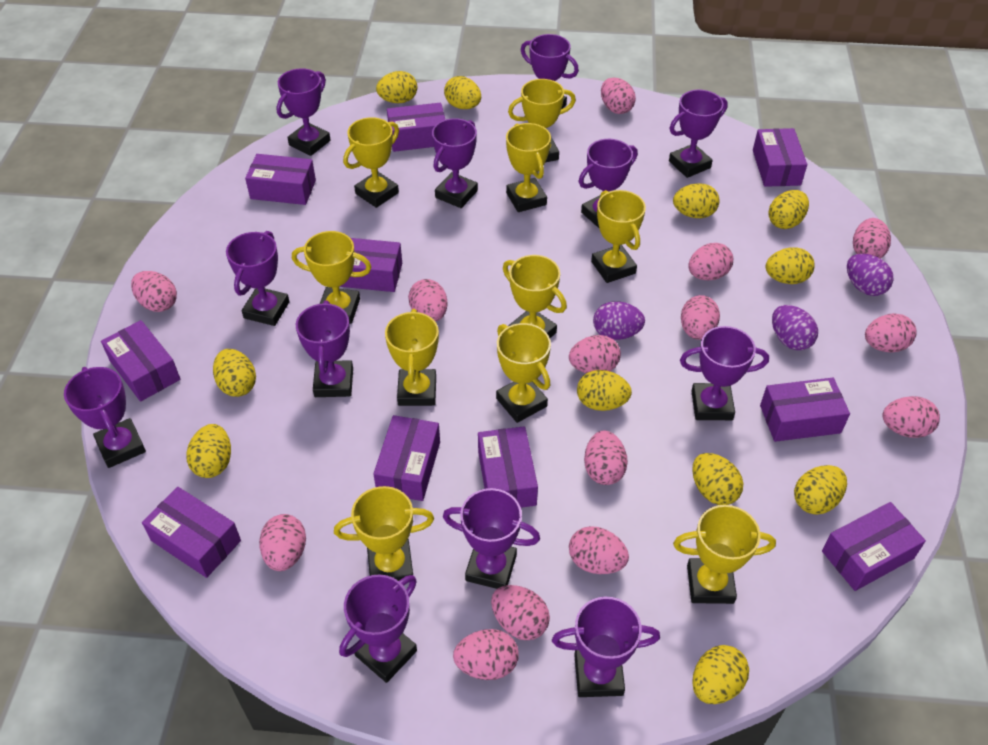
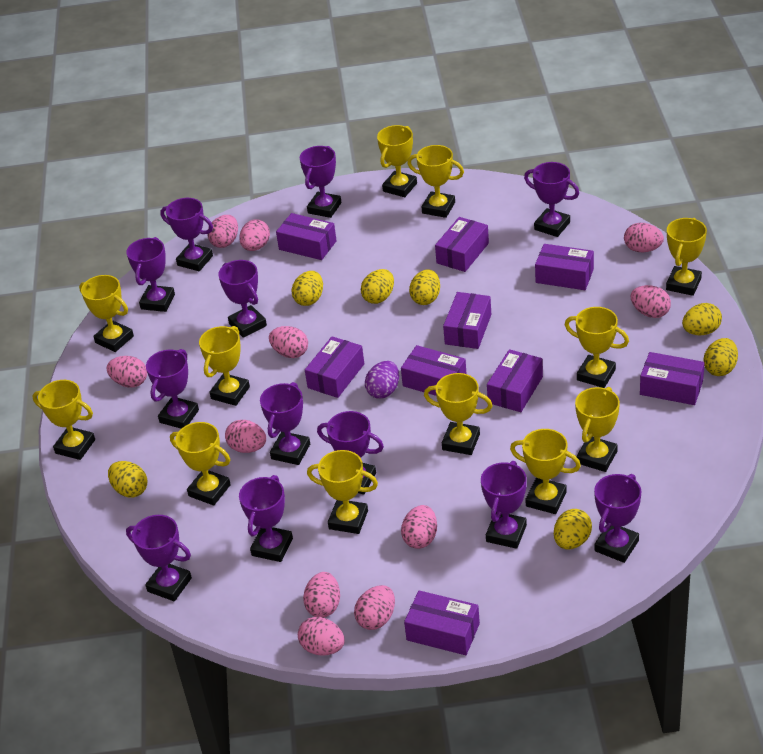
pink egg: [131,271,177,312] [259,514,306,571] [408,279,448,322] [453,629,519,680] [491,585,550,640] [569,335,621,373] [569,526,629,574] [584,431,628,485] [601,77,636,114] [681,295,720,340] [688,243,733,280] [853,218,891,258] [865,313,917,353] [882,396,940,438] = 14 -> [107,356,147,387] [208,215,238,248] [225,420,266,453] [239,219,270,251] [269,326,308,358] [298,617,345,656] [303,572,340,618] [354,585,395,630] [401,505,437,549] [624,223,664,252] [631,285,671,318] = 11
purple box: [101,320,180,402] [142,487,241,578] [245,154,316,205] [339,238,402,292] [373,415,440,501] [387,103,445,152] [478,426,538,508] [753,128,807,187] [760,378,850,442] [822,502,926,591] = 10 -> [276,213,337,260] [305,336,364,398] [401,345,467,396] [404,590,480,655] [435,217,489,272] [443,292,491,349] [487,349,543,412] [535,244,594,290] [640,352,704,405] = 9
purple egg: [593,301,645,340] [772,305,818,350] [847,254,893,296] = 3 -> [365,361,399,399] = 1
yellow egg: [186,424,231,478] [213,349,256,397] [376,71,417,103] [444,76,481,109] [577,370,632,411] [673,183,720,218] [692,453,743,505] [692,645,749,704] [766,247,815,284] [768,190,809,229] [794,465,847,515] = 11 -> [108,461,147,498] [292,271,323,306] [361,269,394,304] [409,269,440,305] [554,509,592,549] [682,303,722,336] [704,338,738,376] = 7
yellow trophy: [292,231,371,324] [334,486,434,581] [343,117,399,208] [385,309,439,406] [496,323,551,423] [503,255,567,338] [506,123,551,212] [508,79,576,162] [591,190,646,283] [673,505,776,604] = 10 -> [32,380,95,460] [79,275,134,352] [170,422,231,506] [199,326,250,406] [307,450,378,534] [377,125,417,197] [407,145,464,218] [424,373,493,455] [510,429,581,514] [565,307,629,388] [575,387,620,472] [666,218,707,296] = 12

